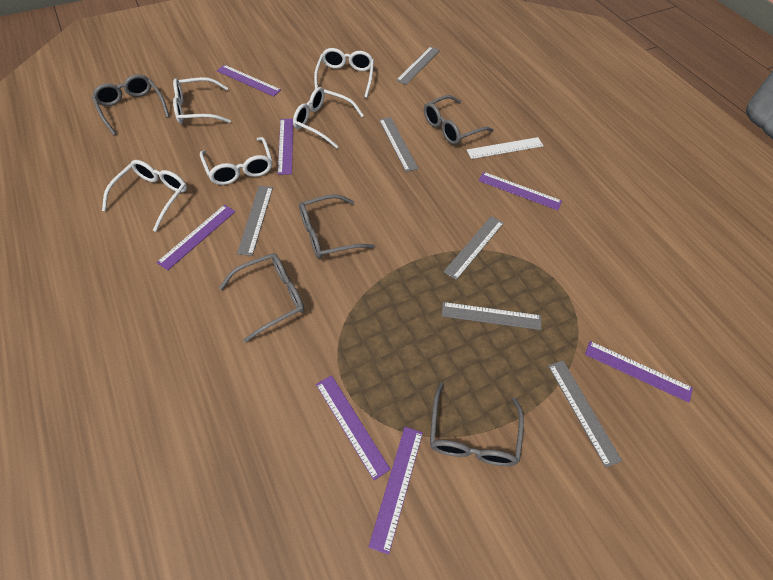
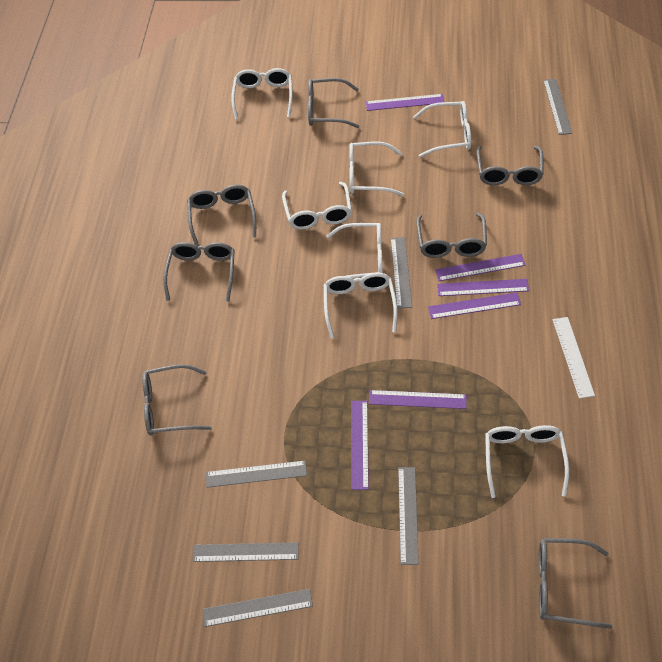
grey glasses: [92,74,170,135] [219,253,304,343] [299,194,375,259] [424,95,494,145] [430,383,524,466] = 5 -> [142,364,212,435] [163,242,235,301] [187,185,256,246] [308,78,360,128] [416,213,487,258] [476,146,544,185] [538,538,612,629] = 7
purple ruler: [156,205,235,270] [217,65,281,97] [278,119,293,175] [316,375,391,480] [368,427,423,555] [478,172,562,210] [585,341,693,403] = 7 -> [351,401,369,490] [366,94,444,111] [369,390,467,409] [428,293,521,319] [435,254,526,281] [437,279,529,296] = 6
white glasses: [102,160,187,232] [173,77,231,124] [200,137,272,185] [293,87,364,149] [314,48,374,98] = 5 -> [231,68,293,120] [282,182,352,230] [324,272,398,339] [326,223,383,278] [349,141,404,196] [413,101,471,158] [485,425,569,498] = 7

